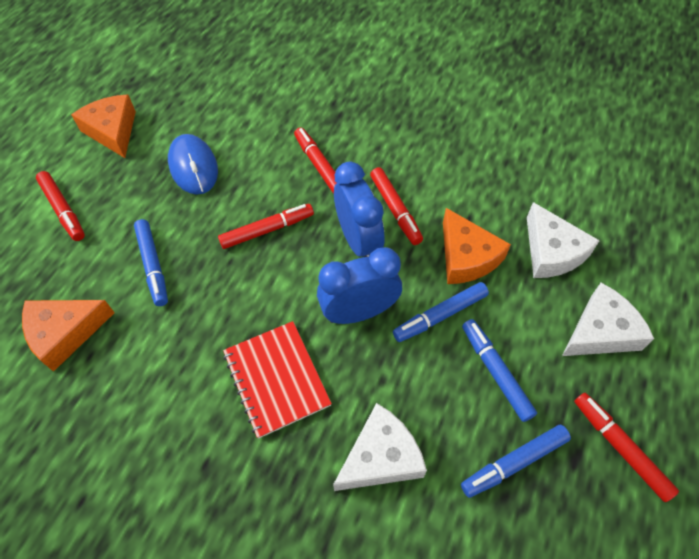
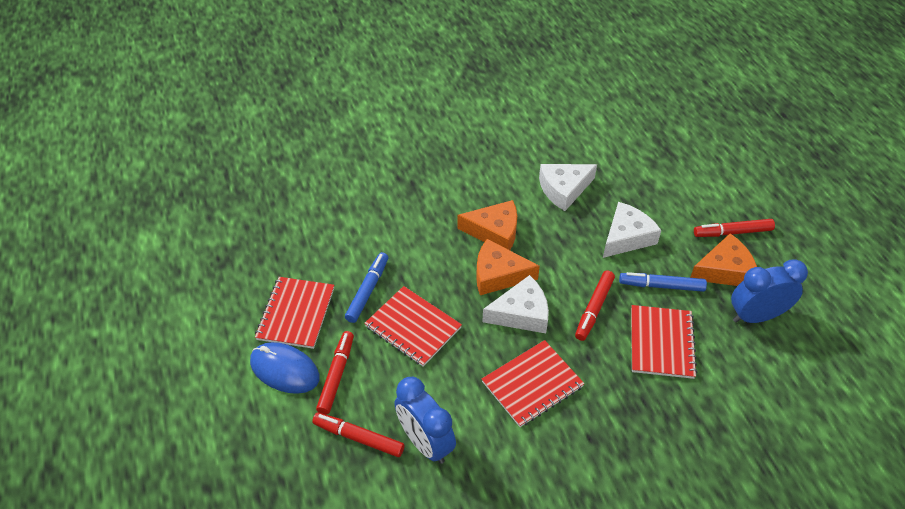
blue marker: [134,219,168,306] [393,282,489,342] [461,425,571,498] [462,319,537,422] = 4 -> [345,252,388,323] [619,272,707,292] = 2
red marker: [36,171,85,241] [218,204,314,249] [294,127,337,194] [370,167,423,245] [574,393,679,502] = 5 -> [312,413,405,457] [316,331,354,414] [575,271,615,341] [694,219,775,237] = 4
red notebook: [223,321,332,439] = 1 -> [255,277,334,349] [364,286,462,367] [482,340,585,427] [631,305,697,379] = 4

